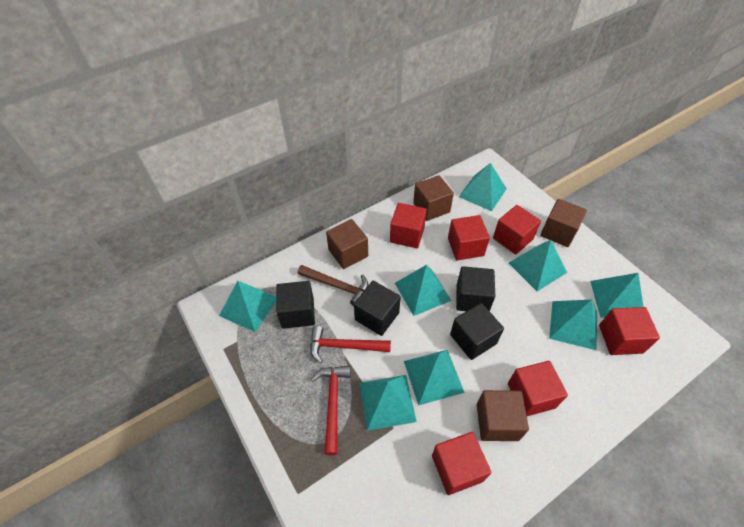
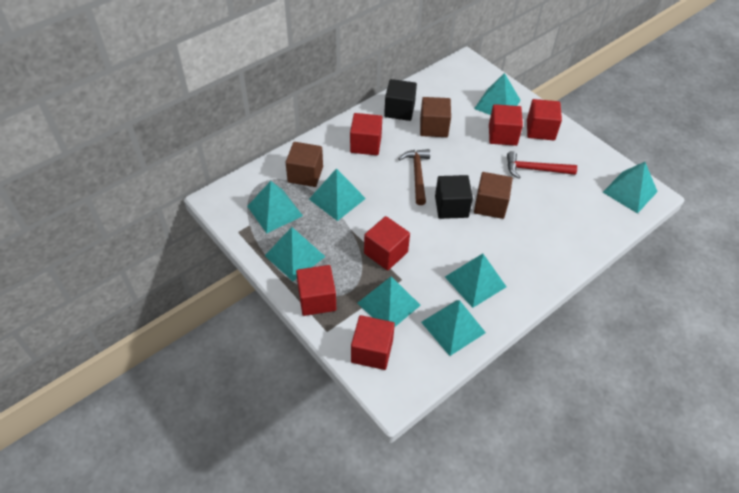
black cube: [276,281,315,329] [354,281,401,336] [450,303,504,360] [456,266,495,311] = 4 -> [384,79,417,121] [435,175,473,219] = 2
brown cube: [326,219,368,269] [413,175,454,221] [477,390,529,441] [540,199,587,247] = 4 -> [286,142,323,187] [420,97,451,137] [474,172,513,219] = 3
red hammer: [310,326,391,363] [311,366,351,455] = 2 -> [507,151,577,179] = 1

